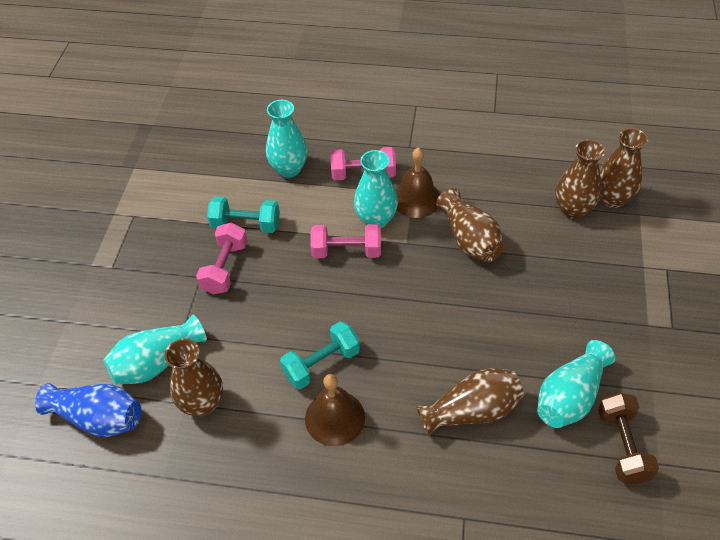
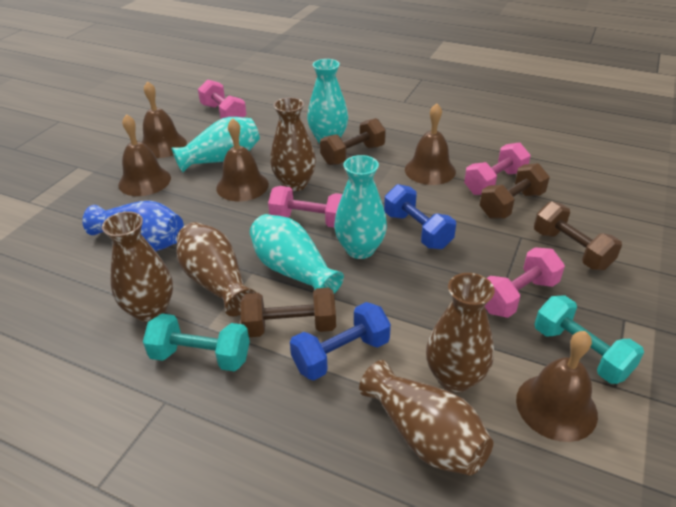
blue dumbbell: none = 0 -> [290,302,391,380] [384,184,456,249] = 2
brown bell: [305,374,365,446] [395,147,440,218] = 2 -> [118,114,171,196] [142,81,187,158] [216,118,269,201] [405,103,456,185] [516,331,598,442] = 5
brown dumbbell: [598,393,659,484] = 1 -> [240,287,336,337] [320,118,386,165] [480,163,550,219] [534,201,622,270] = 4
pink dumbbell: [196,222,248,294] [311,224,381,258] [330,147,396,180] = 3 -> [198,79,247,119] [268,186,343,228] [464,142,531,195] [485,247,565,318] = 4

